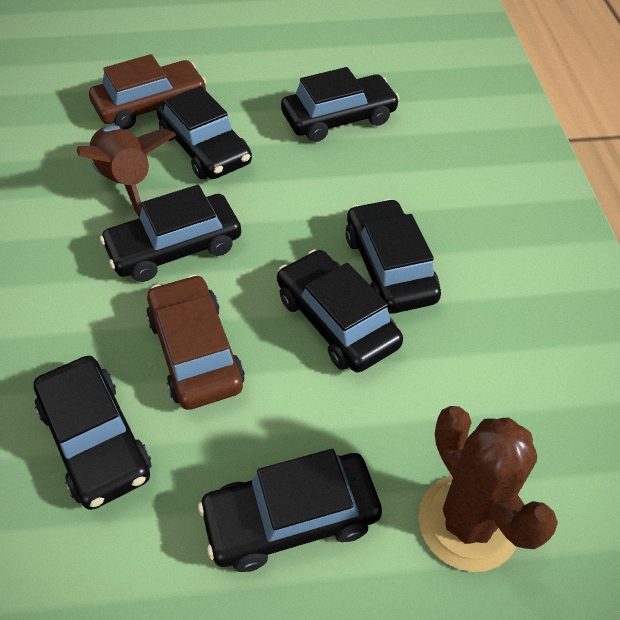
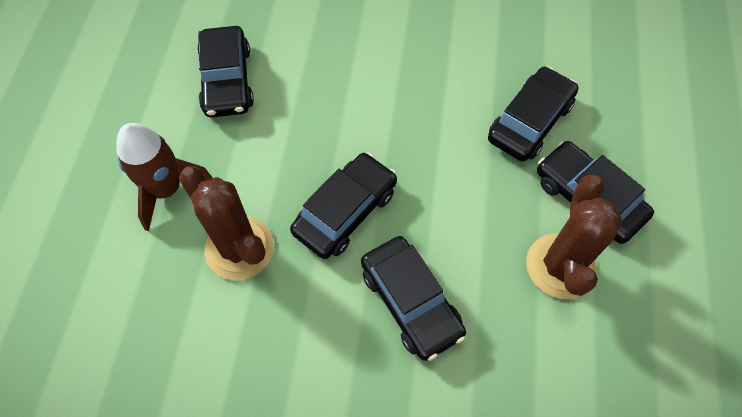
black car: [34,356,151,510] [100,185,241,282] [157,86,252,179] [198,449,382,572] [277,250,403,372] [281,67,400,142] [346,199,441,314] = 7 -> [197,26,254,118] [290,153,397,259] [361,236,466,361] [488,66,579,162] [537,141,654,244] = 5
brown cactus: [418,406,558,572] = 1 -> [179,166,274,280] [526,175,622,299] = 2
brown car: [89,54,207,130] [146,275,245,410] = 2 -> none = 0

